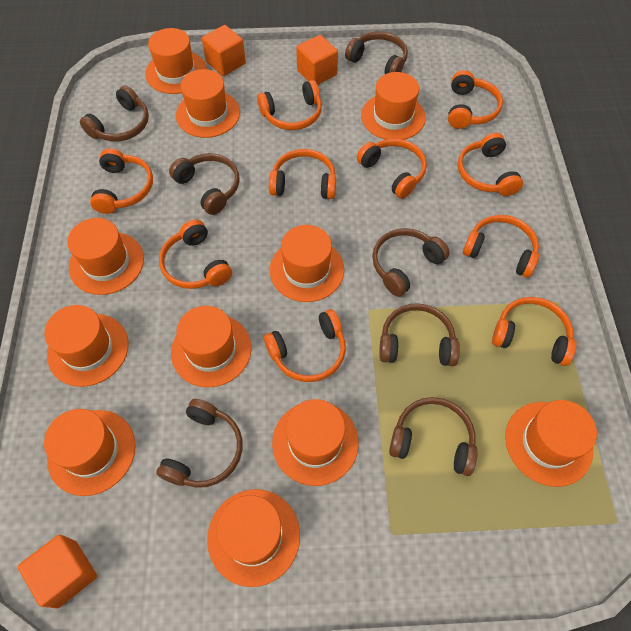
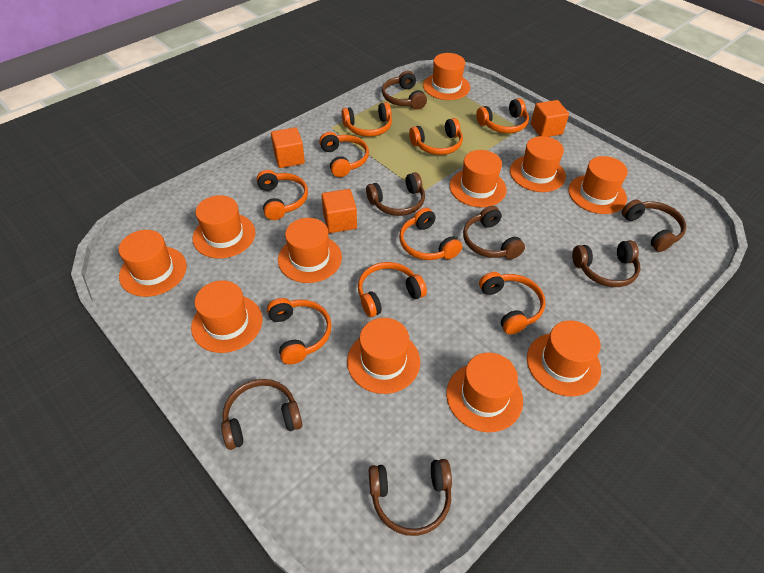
orange headphones: [90,148,153,214] [159,219,232,289] [257,80,322,130] [264,309,346,382] [269,149,336,199] [357,138,427,199] [448,70,503,129] [457,133,523,196] [463,215,539,278] [492,297,576,366] = 10 -> [257,170,308,220] [267,298,332,365] [319,132,369,177] [342,102,392,137] [358,262,427,317] [399,208,462,260] [409,118,463,155] [476,98,529,133] [479,272,545,334] = 9

